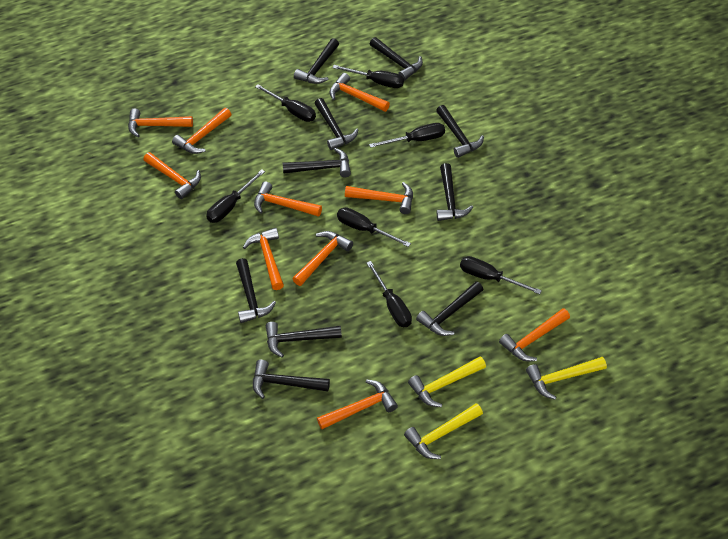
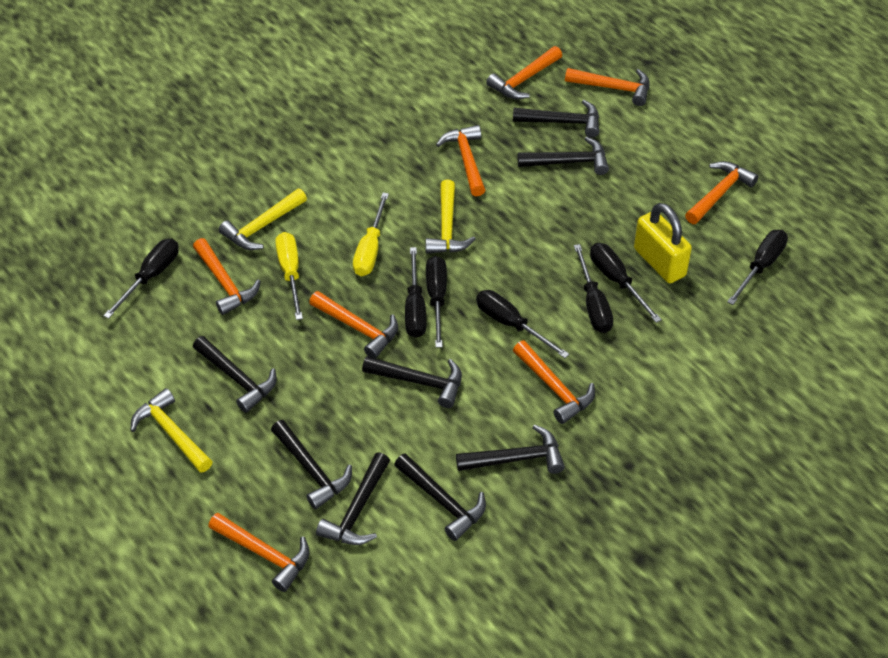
black hammer: [236,258,276,323] [253,360,330,399] [266,322,342,358] [283,148,351,177] [294,38,339,84] [315,98,358,150] [370,37,423,81] [416,281,484,336] [436,105,484,158] [437,163,473,221] = 10 -> [193,336,277,413] [271,420,352,509] [316,452,390,545] [362,356,462,408] [394,453,486,541] [456,425,565,474] [513,100,599,138] [518,137,609,175] = 8
orange hammer: [128,108,193,137] [144,152,201,199] [172,108,231,154] [243,228,284,290] [254,181,322,217] [293,231,353,286] [317,379,398,429] [329,73,390,112] [345,182,413,214] [499,308,570,361] = 10 -> [193,238,261,315] [208,513,310,592] [309,291,398,359] [436,125,485,196] [486,46,562,99] [513,341,595,424] [565,68,650,106] [685,161,759,224] = 8
yellow padlock: none = 0 -> [634,203,692,283] = 1
yellow screwdriver: none = 0 -> [275,232,303,320] [353,193,389,276] = 2

